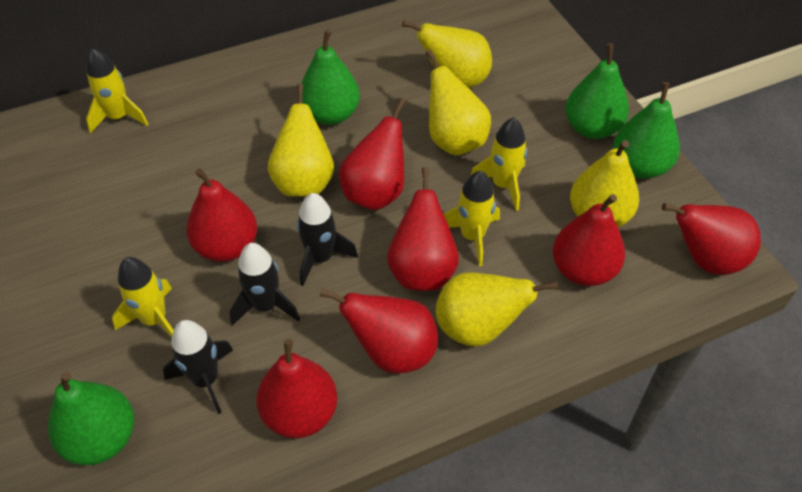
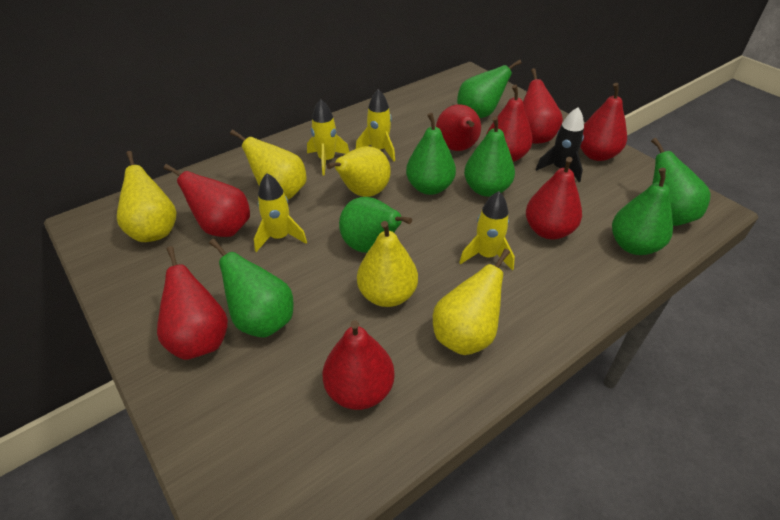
black rocket: [163,320,233,414] [230,243,300,326] [297,193,358,286] = 3 -> [536,107,584,182] = 1
green pear: [48,372,134,465] [301,30,360,125] [565,43,629,139] [613,82,680,179] = 4 -> [209,239,294,338] [339,197,412,253] [406,113,456,195] [457,59,522,118] [464,116,515,197] [612,168,673,255] [651,138,710,226] = 7
red pear: [186,168,257,262] [256,339,337,438] [320,288,438,374] [339,98,406,210] [387,167,459,291] [553,194,625,286] [662,203,761,275] = 7 -> [157,246,228,360] [164,164,250,237] [323,320,395,410] [436,104,481,151] [486,85,533,162] [523,68,563,144] [526,157,582,240] [580,83,627,161] = 8

